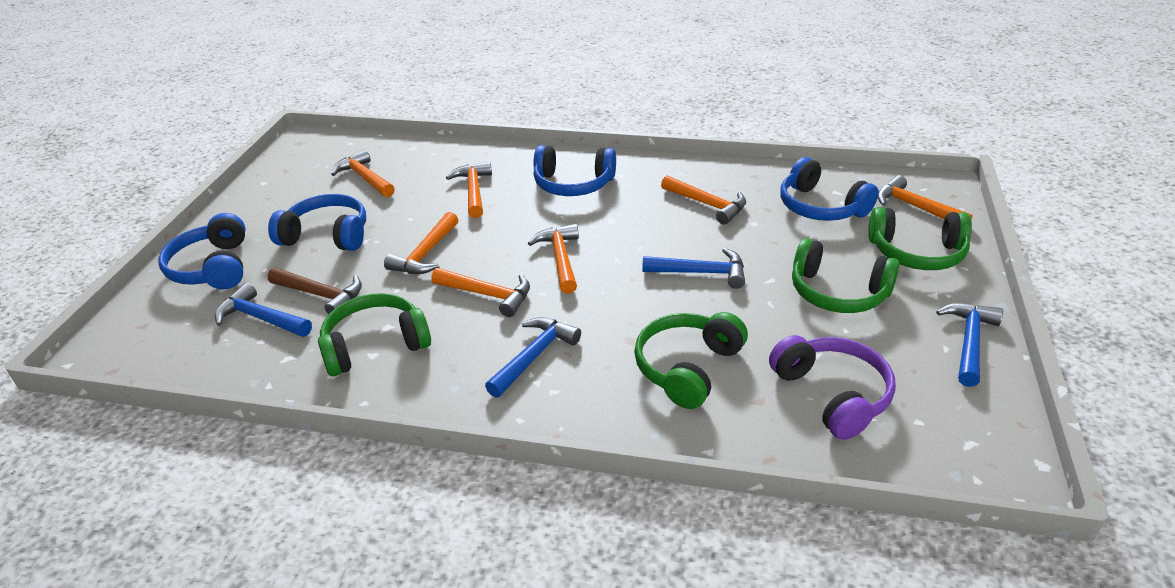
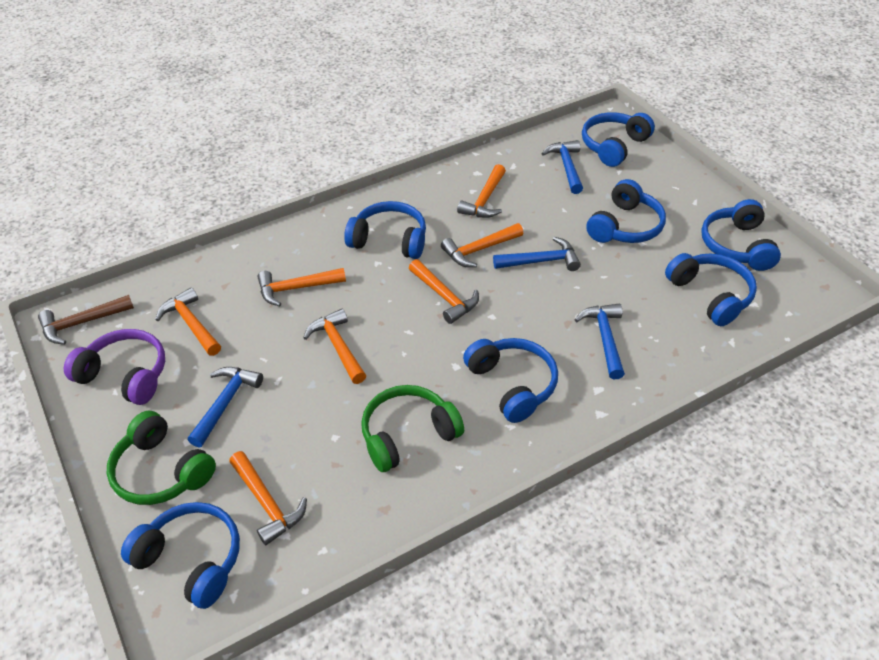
blue headphones: [158,213,245,289] [268,194,366,251] [533,145,616,196] [780,157,879,221] = 4 -> [121,502,240,609] [344,201,426,259] [463,338,558,423] [582,112,655,167] [586,179,666,243] [665,253,757,326] [701,199,781,271] = 7
green headphones: [318,293,431,376] [634,312,748,409] [792,238,900,313] [868,207,972,270] = 4 -> [107,410,216,505] [361,385,464,472] = 2

